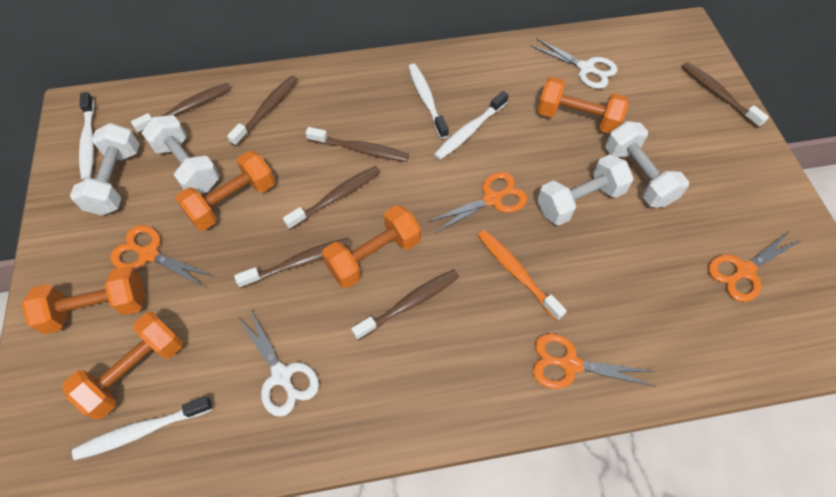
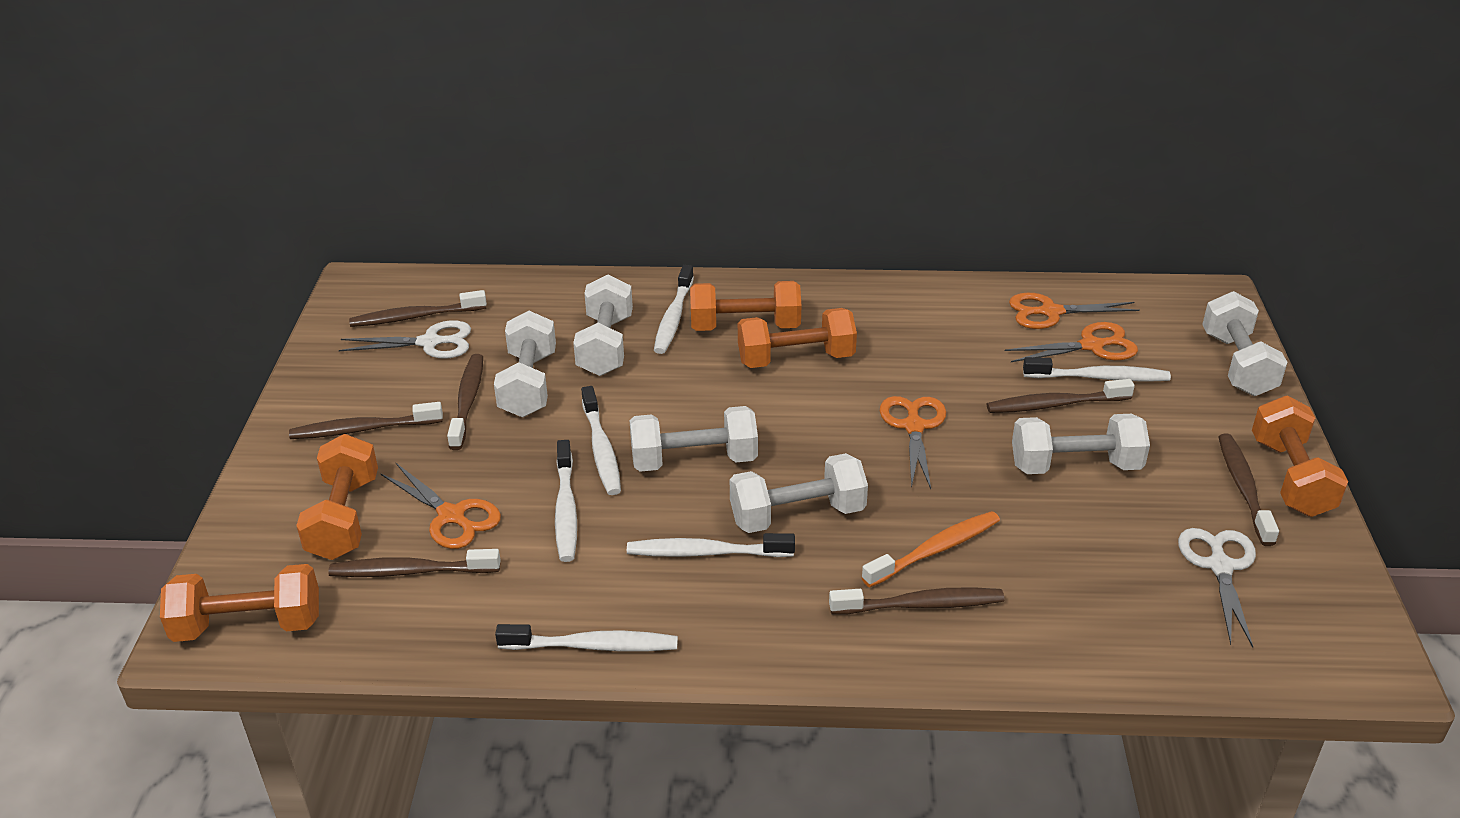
white dumbbell: [70,123,140,215] [142,115,220,194] [537,154,634,225] [605,121,689,208] = 4 -> [494,311,556,417] [573,275,633,376] [630,406,758,472] [730,453,868,533] [1012,414,1150,474] [1202,291,1288,396] = 6
white toothbrush: [72,396,213,460] [79,92,94,180] [408,64,449,139] [434,91,509,160] = 4 -> [495,624,678,652] [555,440,577,562] [581,386,621,495] [627,533,795,557] [654,265,694,354] [1023,357,1171,382] = 6

